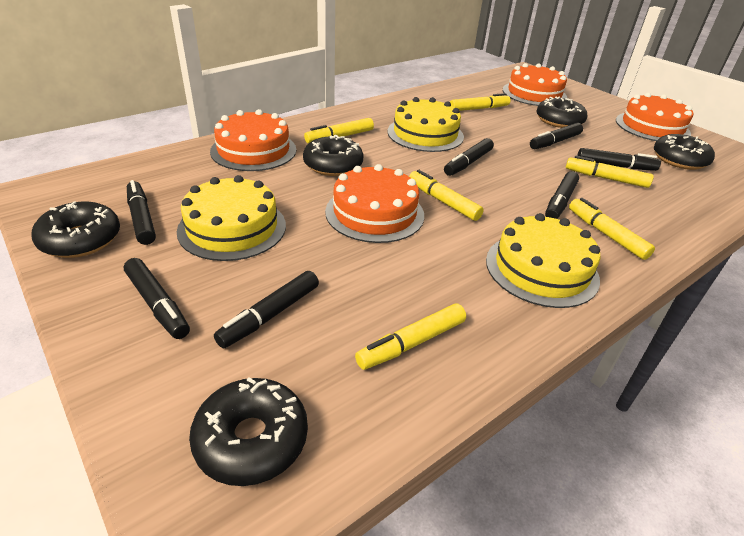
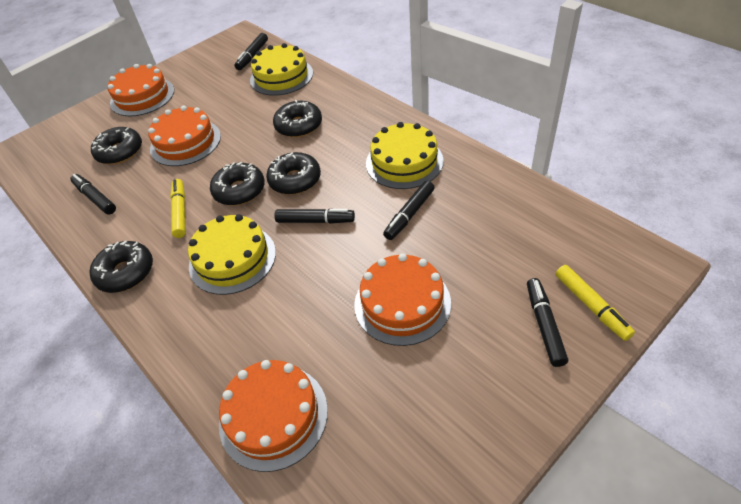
black marker: [124,258,190,339] [127,180,156,245] [214,271,319,348] [444,138,494,176] [530,123,583,149] [545,171,579,219] [577,148,661,171] = 7 -> [70,174,116,215] [234,33,268,70] [274,208,355,224] [383,181,435,240] [527,278,568,367] = 5
yellow marker: [304,118,374,144] [355,303,466,370] [409,170,484,221] [450,93,511,111] [566,155,654,188] [569,198,655,260] = 6 -> [170,179,186,238] [555,265,635,341] = 2

